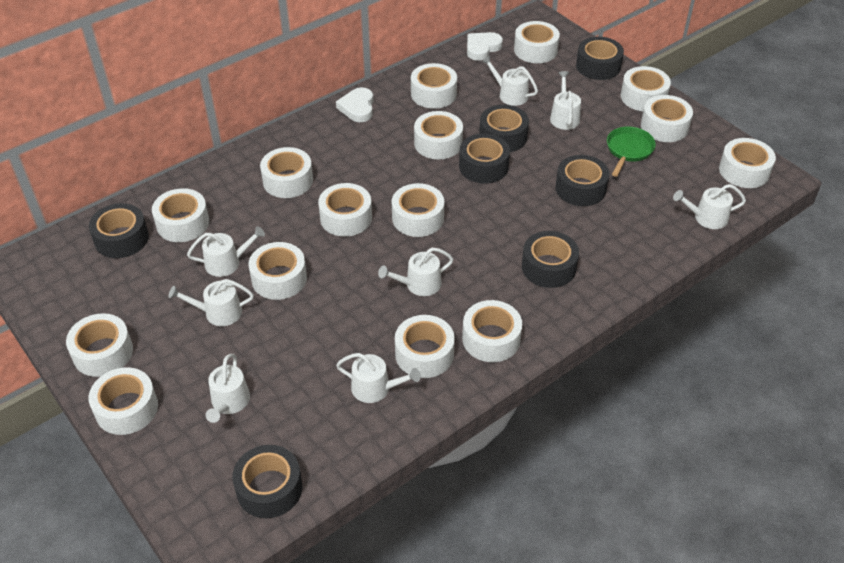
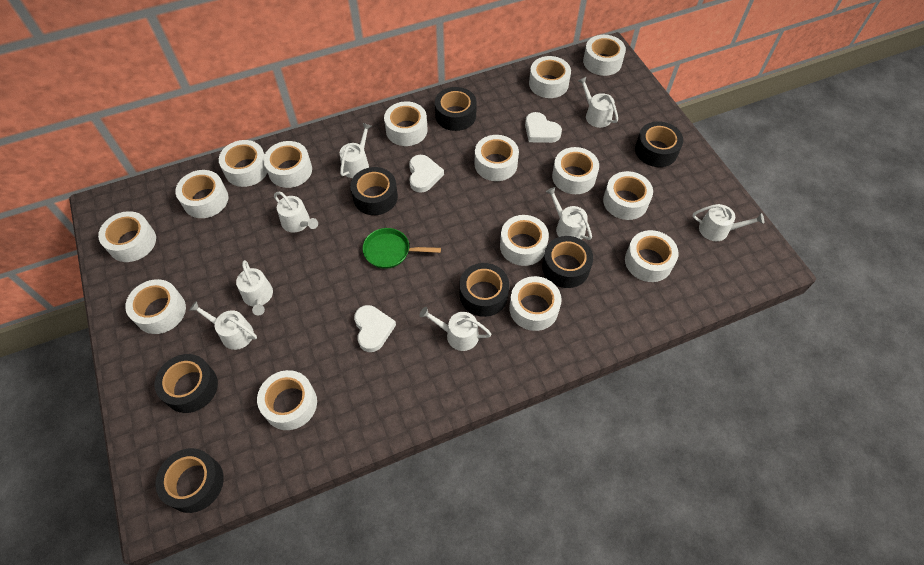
white heart: [336,87,373,122] [467,32,503,61] = 2 -> [354,305,396,352] [409,155,444,193] [525,112,562,143] = 3

